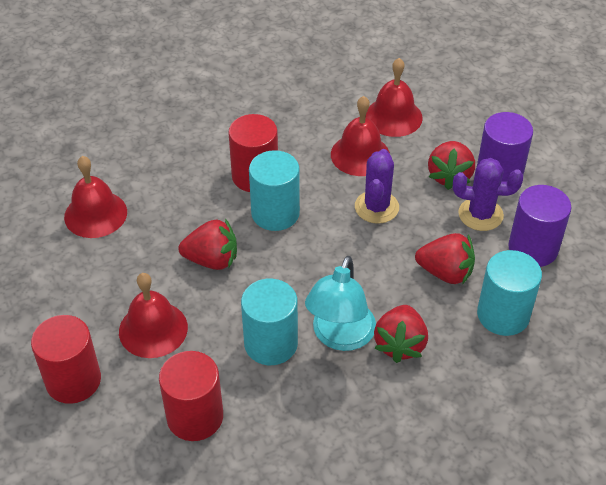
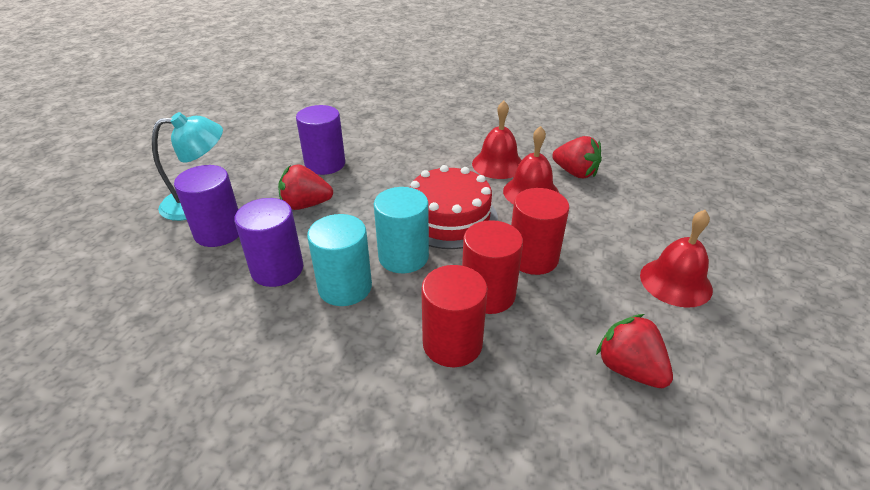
purple cactus: [355,149,399,224] [453,158,523,231] = 2 -> none = 0
purple cylinder: [477,112,533,182] [508,185,571,267] = 2 -> [174,165,239,247] [234,198,303,287] [296,105,345,175] = 3
red bell: [64,156,127,238] [119,273,188,358] [331,96,390,176] [366,58,423,137] = 4 -> [472,101,522,179] [503,126,559,204] [640,210,713,308] = 3
red cake: none = 0 -> [410,165,498,249] = 1
red strawberry: [178,219,237,270] [374,305,428,363] [415,233,475,285] [428,141,475,190] = 4 -> [278,164,333,210] [552,136,602,178] [596,314,673,388] = 3
turquoise cylinder: [241,279,298,365] [249,150,300,231] [477,250,542,336] = 3 -> [307,214,372,306] [374,187,429,273] = 2

